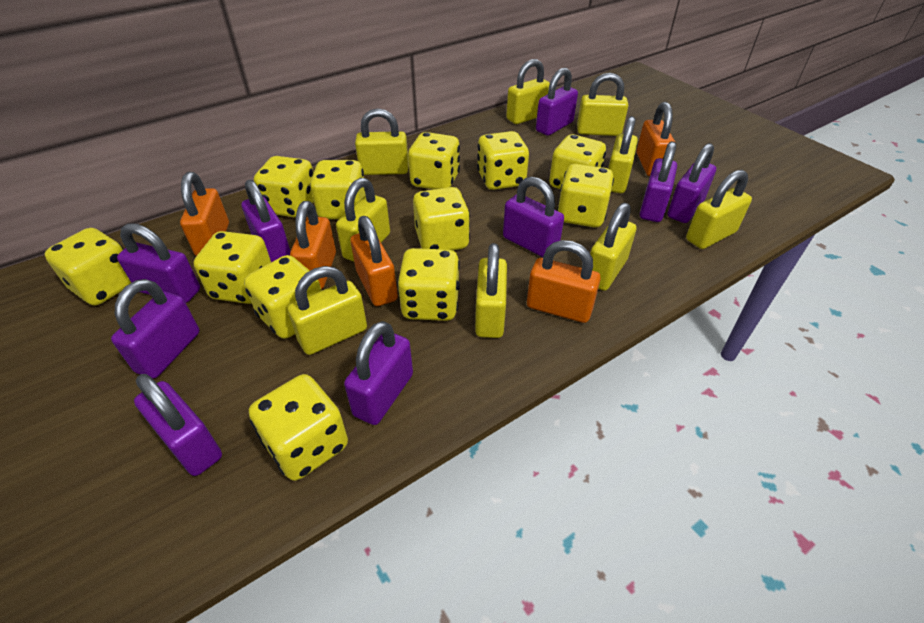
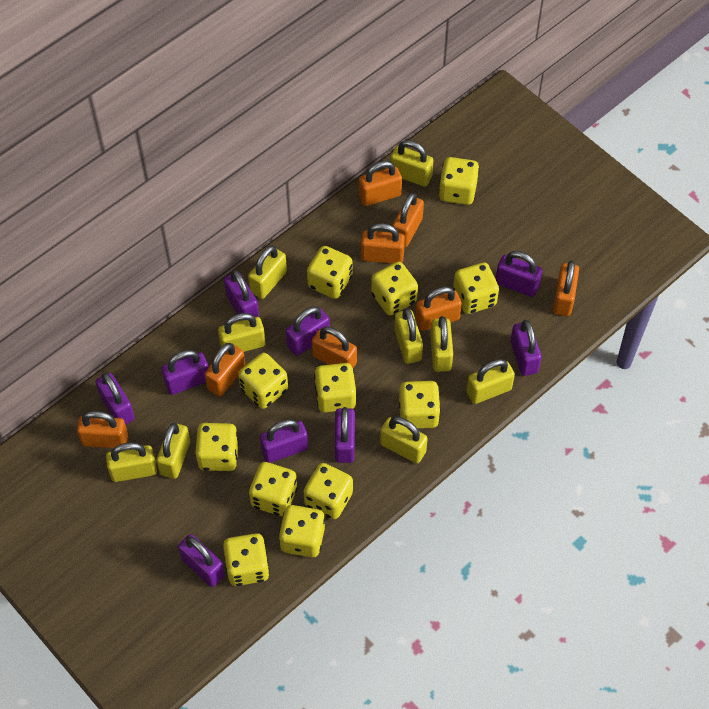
orange padlock: [180,172,229,256] [290,201,336,289] [350,216,398,306] [527,240,601,323] [636,102,676,176] = 5 -> [77,411,128,448] [205,343,245,397] [312,326,357,368] [359,161,402,206] [361,223,405,264] [392,193,424,247] [415,287,462,331] [553,261,579,316] = 8

